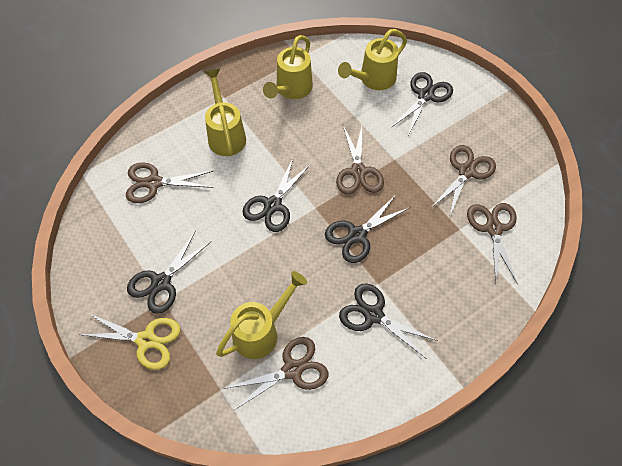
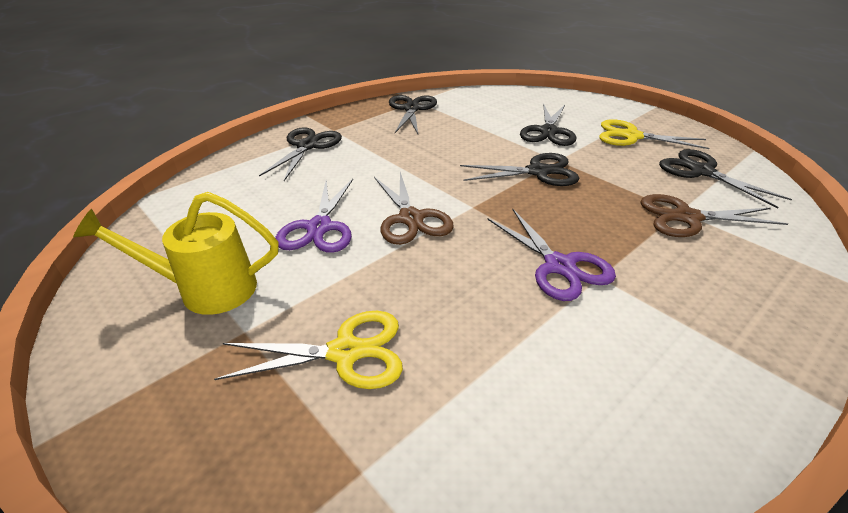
brown scissors: [126,162,213,203] [224,337,328,411] [336,126,384,194] [430,145,496,218] [467,203,518,284] = 5 -> [374,172,454,245] [640,194,788,237] = 2
purple scissors: none = 0 -> [275,179,353,253] [487,209,616,301] = 2
yellow scissors: [79,313,181,370] = 1 -> [214,311,403,389] [599,119,709,149] = 2
yellow watering can: [205,69,246,156] [216,271,307,359] [263,35,313,99] [338,29,407,90] = 4 -> [73,192,279,315] = 1

